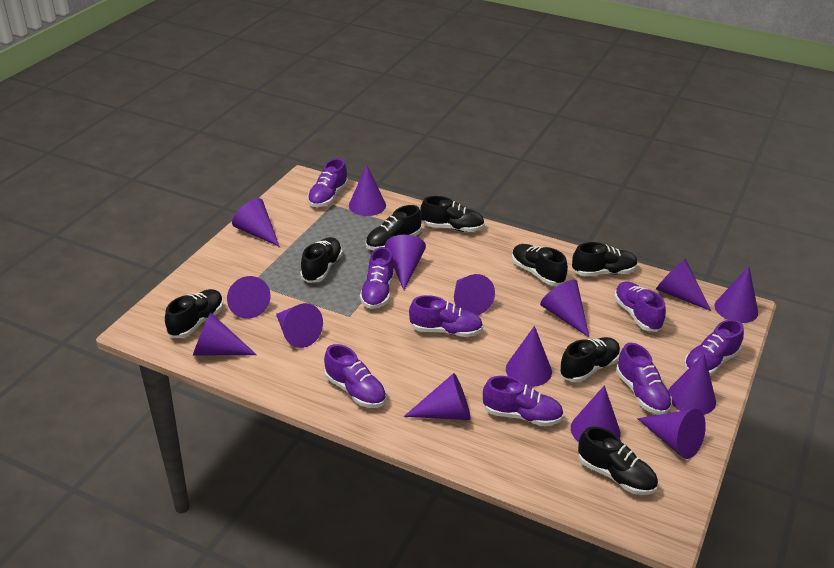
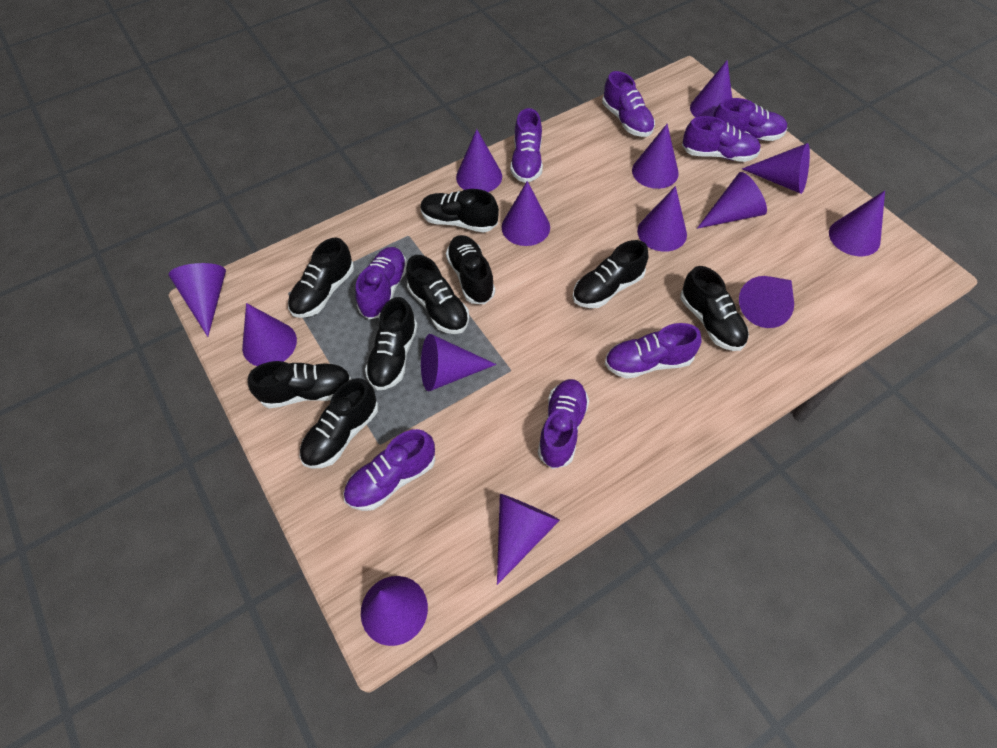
black shoe: [165,289,223,338] [300,237,343,283] [365,205,422,250] [420,196,485,232] [512,244,568,286] [559,337,620,382] [572,242,638,276] [578,426,658,495] = 8 -> [248,361,351,408] [288,237,354,318] [300,378,378,469] [365,297,418,390] [406,255,469,334] [420,189,499,232] [446,235,495,304] [573,240,649,308] [680,266,749,351] = 9
purple cone: [193,312,257,356] [227,276,271,319] [232,198,280,247] [276,303,323,348] [349,165,386,216] [385,235,426,290] [404,373,471,420] [454,274,495,315] [506,326,552,387] [540,280,589,337] [571,385,621,442] [637,409,706,459] [656,259,711,311] [668,354,716,415] [715,266,758,323] = 15 -> [169,263,226,337] [242,303,297,366] [361,576,428,646] [421,334,497,392] [456,129,502,192] [497,494,560,585] [501,181,550,246] [632,124,679,189] [637,186,687,252] [690,60,732,118] [697,172,767,229] [739,276,794,328] [742,143,810,194] [829,191,885,256] = 14

